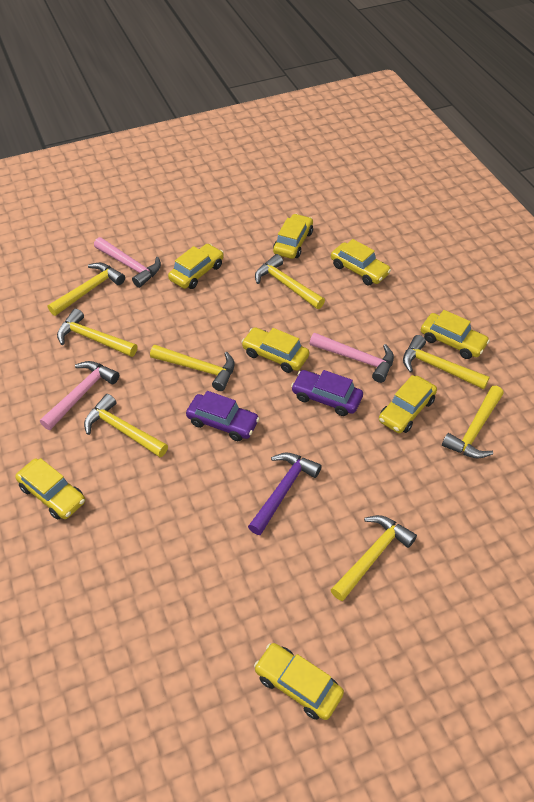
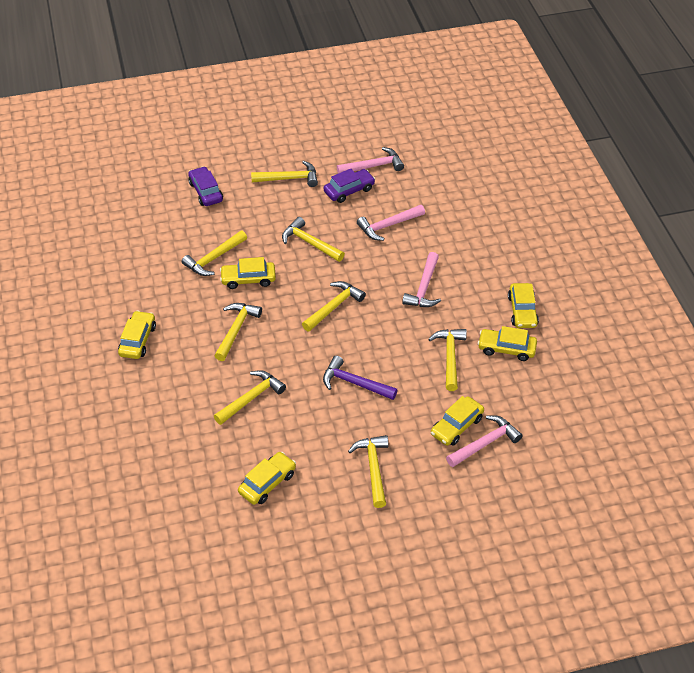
pink hammer: [40,361,119,430] [94,237,161,288] [310,333,394,383] = 3 -> [337,147,404,173] [357,205,425,241] [402,252,441,307] [446,415,523,467] = 4
yellow car: [15,458,85,519] [168,244,224,289] [241,327,309,373] [254,643,344,720] [273,214,313,259] [331,239,391,285] [379,375,437,433] [421,310,490,359] = 8 -> [118,311,156,359] [220,257,276,289] [238,452,296,505] [431,396,484,446] [478,326,537,361] [508,283,539,328] = 6

